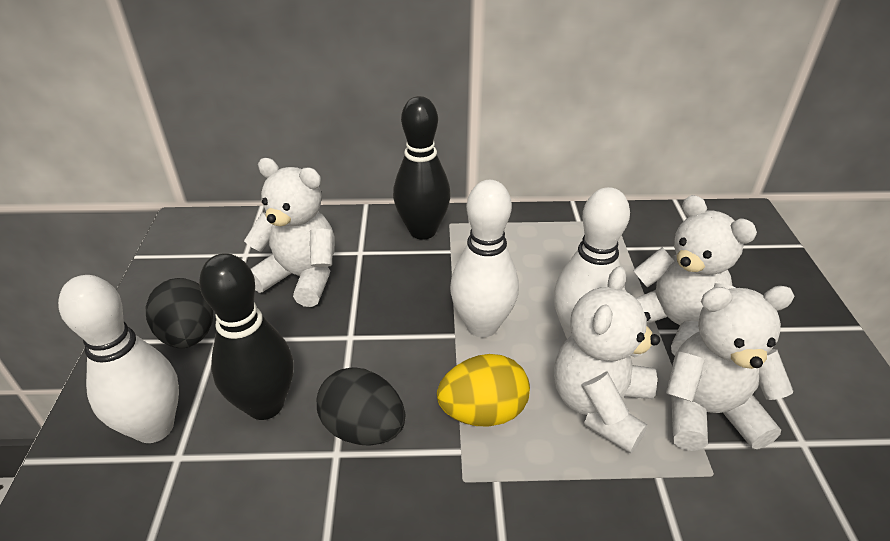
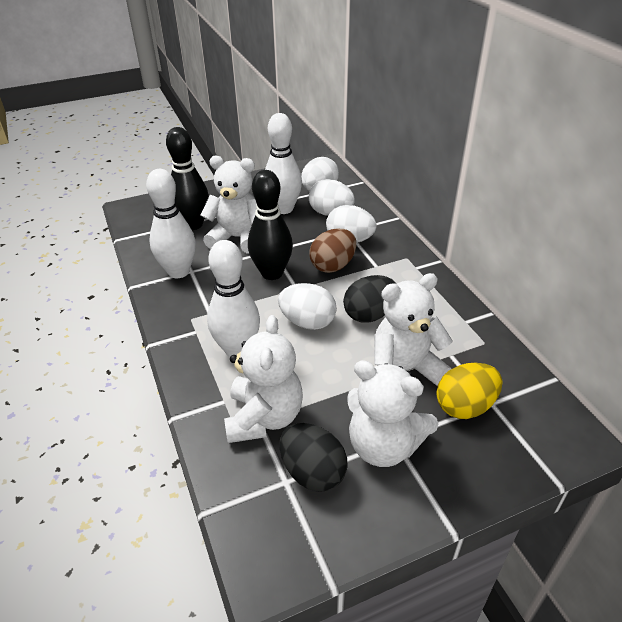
brown egg: none = 0 -> [309,229,356,273] = 1
white egg: none = 0 -> [278,283,337,330] [301,157,339,191] [309,179,355,216] [326,205,377,243] = 4

